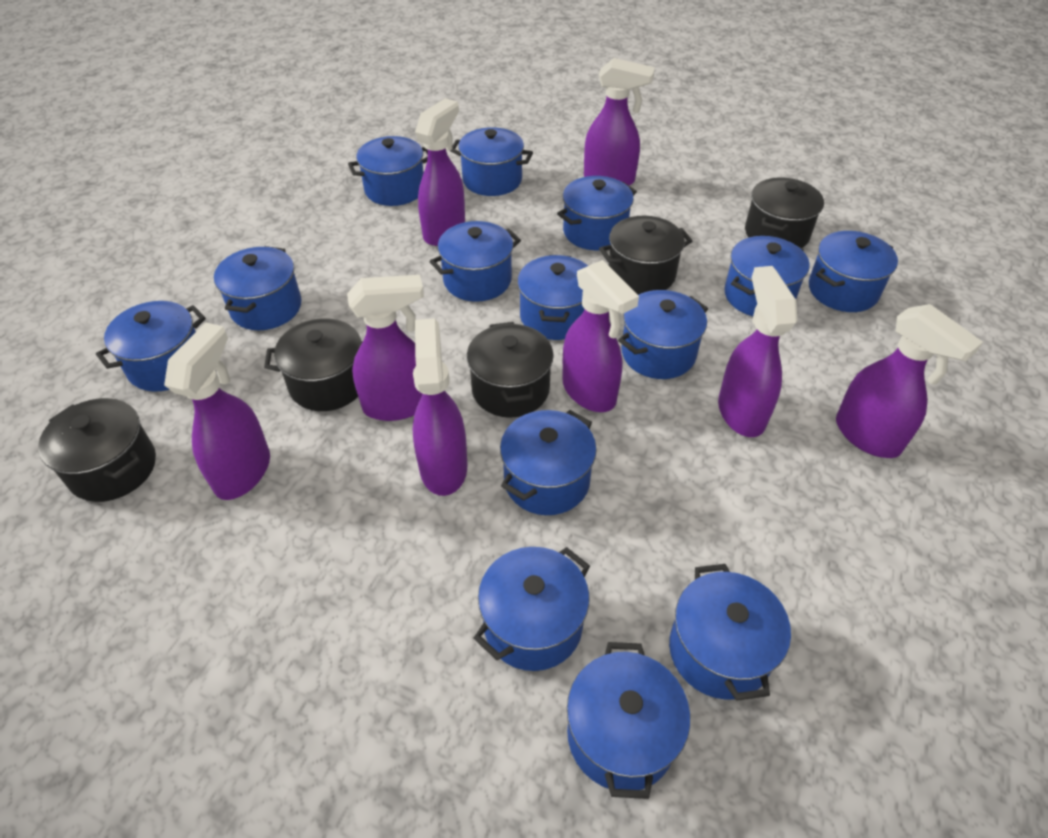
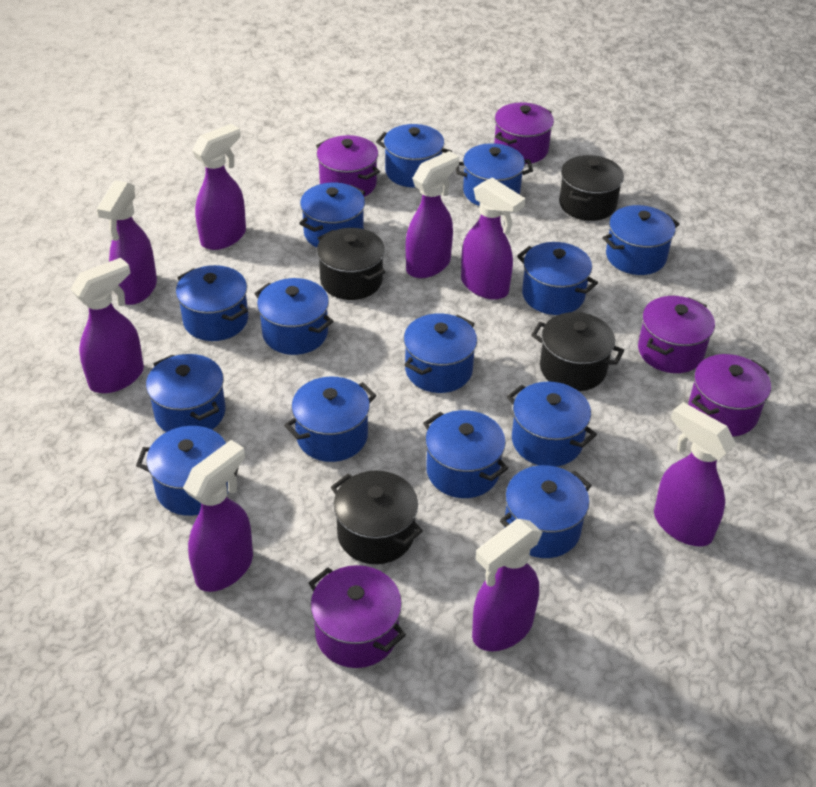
black pot: [38,398,156,502] [264,318,363,411] [467,322,554,418] [599,216,692,295] [745,178,824,248] = 5 -> [317,228,385,300] [331,470,423,564] [531,312,624,391] [559,155,624,221] = 4
purple pot: none = 0 -> [309,565,406,668] [316,135,380,197] [494,103,554,164] [638,296,715,373] [688,354,771,437] = 5

